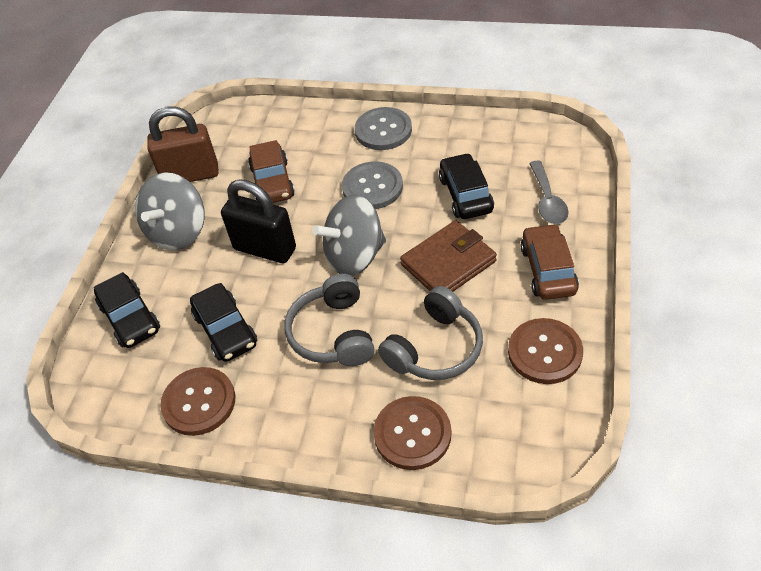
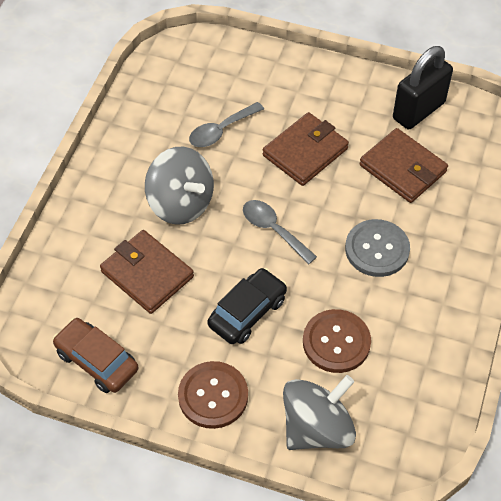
black car: [94,272,160,348] [190,283,257,362] [439,153,494,219] = 3 -> [207,268,287,344] = 1
brown button: [160,367,235,436] [373,396,451,470] [508,318,583,384] = 3 -> [178,361,248,429] [303,309,371,373] = 2
brown car: [248,140,295,203] [521,224,579,300] = 2 -> [53,318,139,393] = 1
brown padlock: [147,106,219,182] = 1 -> none = 0
brown wallet: [400,220,497,292] = 1 -> [100,230,194,314] [263,112,349,186] [359,128,448,203] = 3
grey button: [342,161,403,209] [355,107,412,150] = 2 -> [345,219,410,277] = 1
grey headphones: [285,274,374,366] [378,286,483,380] = 2 -> none = 0
grey spoon: [529,161,569,224] = 1 -> [189,102,264,147] [243,200,317,264] = 2

